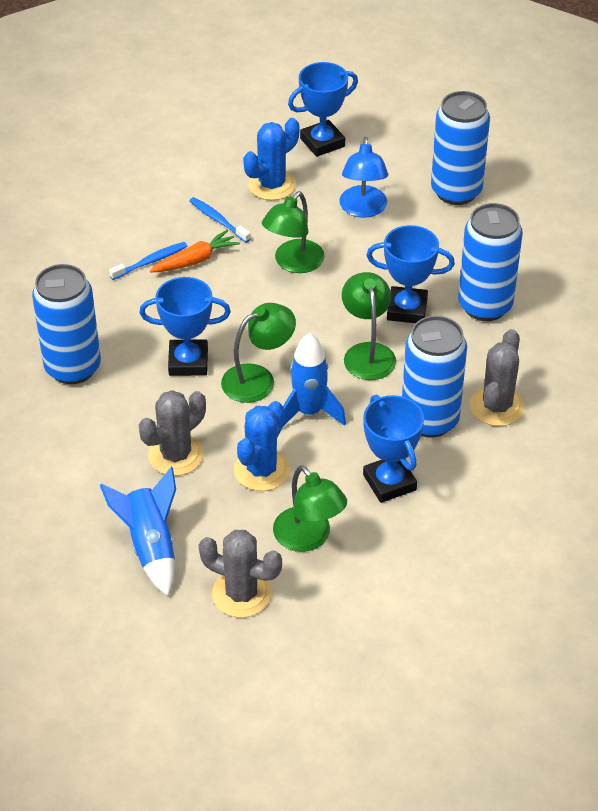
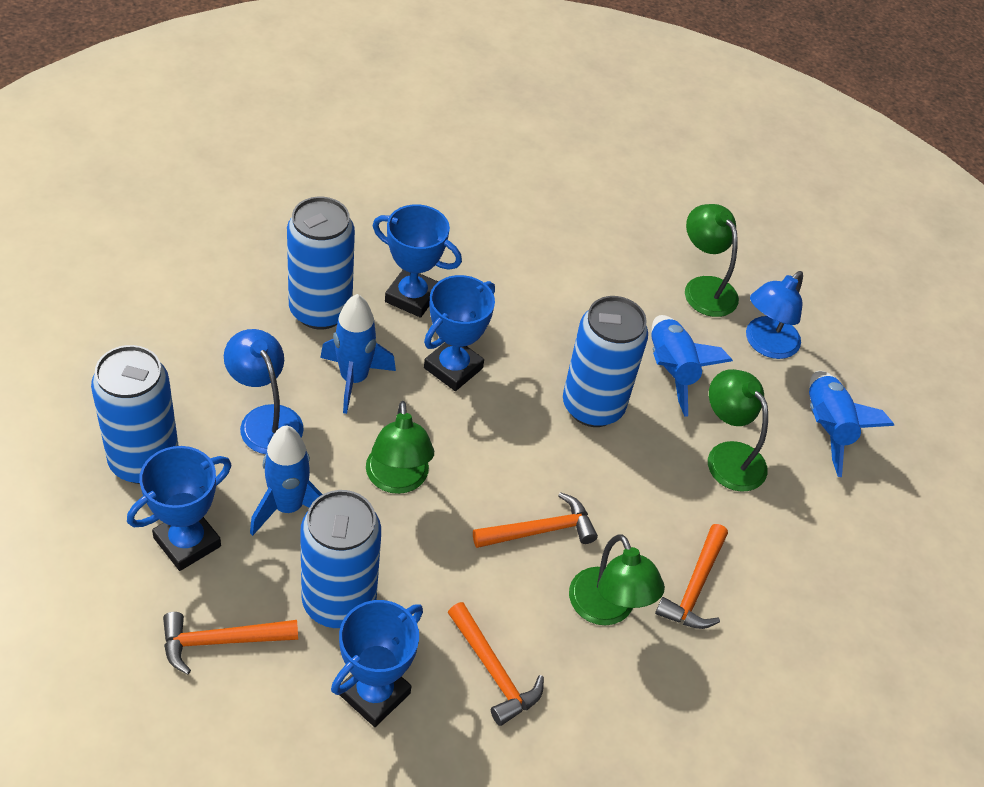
blue cactus: [234,401,290,491] [243,118,300,200] = 2 -> none = 0
blue lamp: [339,137,388,218] = 1 -> [224,329,304,454] [746,271,803,359] = 2
blue rocket: [100,467,176,596] [282,333,346,427] = 2 -> [250,426,323,536] [320,294,396,414] [651,315,733,417] [809,371,894,477] = 4
blue toothbrush: [109,242,187,280] [190,197,251,243] = 2 -> none = 0
grey cactus: [139,390,206,476] [199,530,282,618] [470,329,524,426] = 3 -> none = 0
orange carrot: [150,229,240,272] = 1 -> none = 0
orange hammer: none = 0 -> [163,612,298,674] [448,602,544,726] [473,492,598,548] [655,524,728,629] = 4

